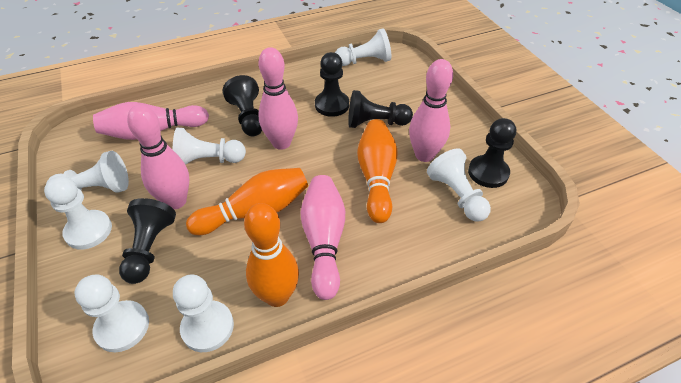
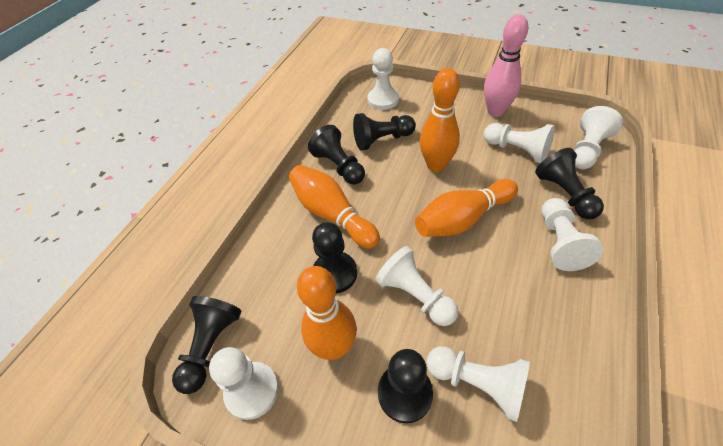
black pawn: [119,198,176,284] [223,75,262,136] [315,52,349,117] [348,90,413,128] [468,118,516,188] = 5 -> [172,296,241,394] [308,125,365,185] [312,222,357,293] [353,113,416,150] [378,349,433,423] [535,148,604,219] = 6
orange bowling pin: [186,168,308,235] [244,203,299,307] [357,119,398,223] = 3 -> [289,165,380,249] [297,266,357,360] [415,179,518,237] [420,68,460,172] = 4
pink bowling pin: [93,102,209,140] [127,105,189,209] [258,47,298,150] [300,175,345,300] [409,59,453,162] = 5 -> [484,14,528,117] = 1

